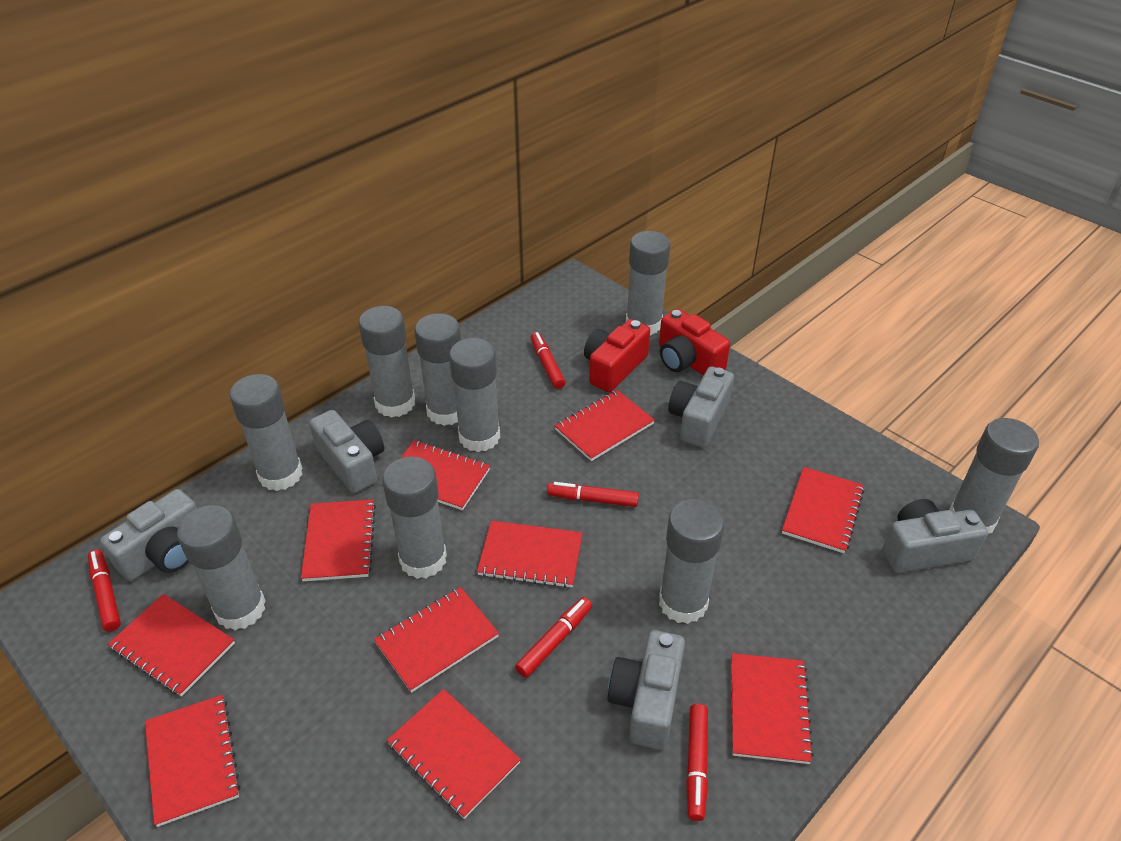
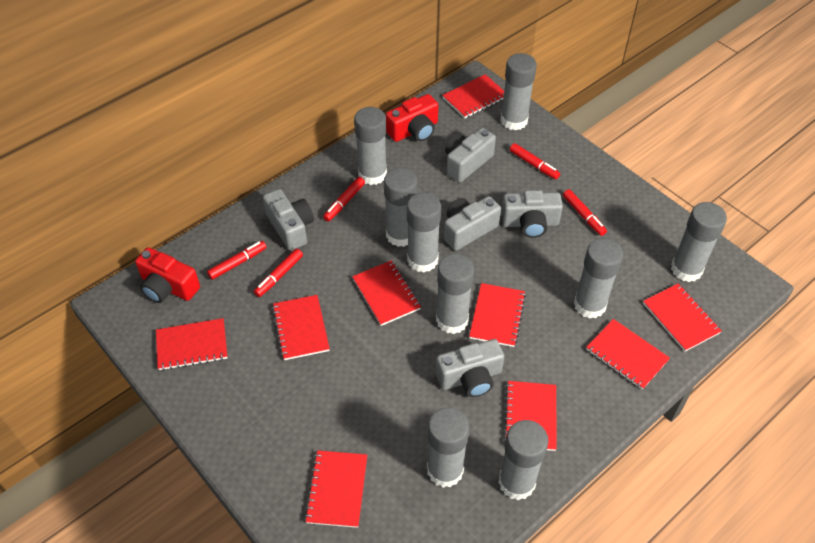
red notebook: [108,594,235,697] [145,695,241,827] [301,499,376,581] [374,587,499,693] [387,689,521,819] [401,440,490,510] [477,520,583,588] [555,390,655,461] [731,653,814,764] [782,467,864,553] = 10 -> [156,318,228,370] [272,295,330,360] [305,450,367,528] [352,260,421,326] [442,74,504,118] [469,283,526,347] [504,381,556,451] [586,319,670,390] [643,283,722,351] = 9

